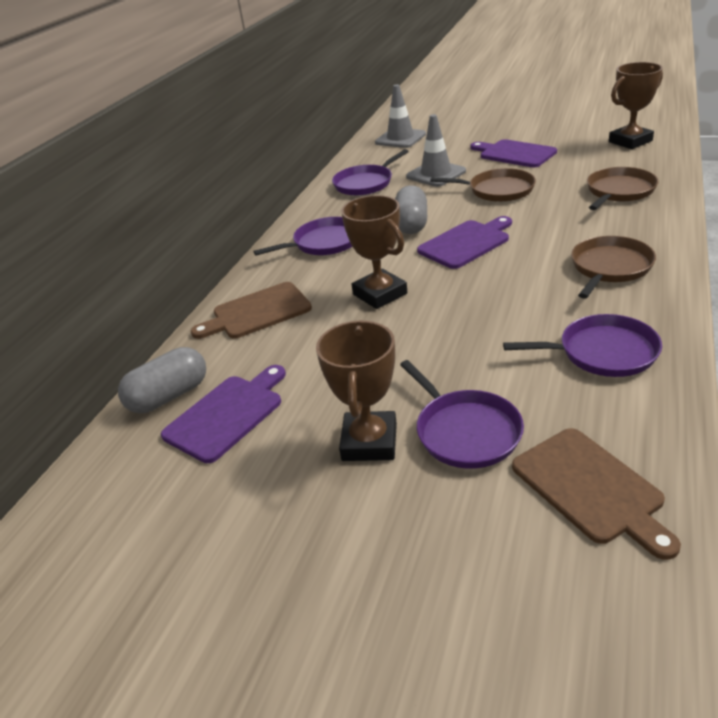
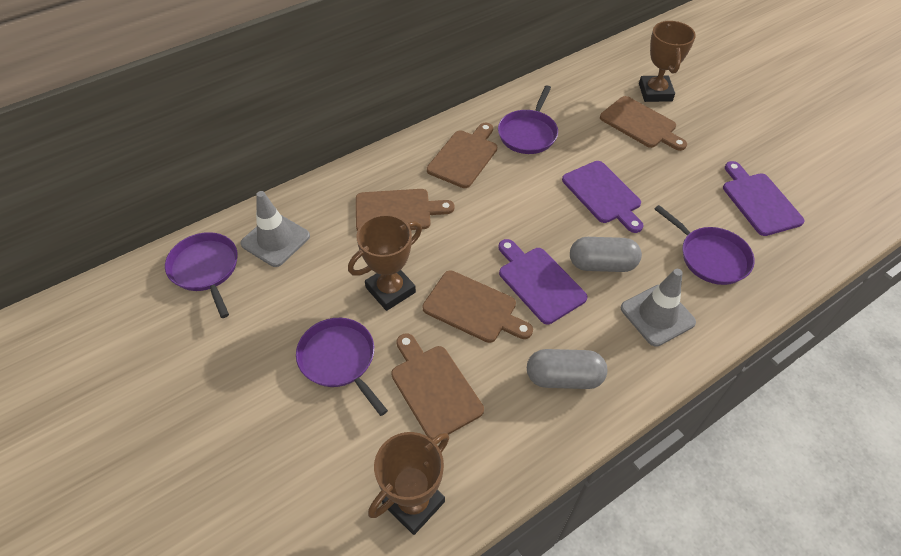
brown cutting board: [191,282,312,339] [512,428,681,560] = 2 -> [356,189,454,231] [391,333,484,439] [422,271,533,343] [427,123,497,188] [600,96,687,151] = 5
brown pan: [430,168,536,202] [571,236,656,299] [587,167,659,210] = 3 -> none = 0

